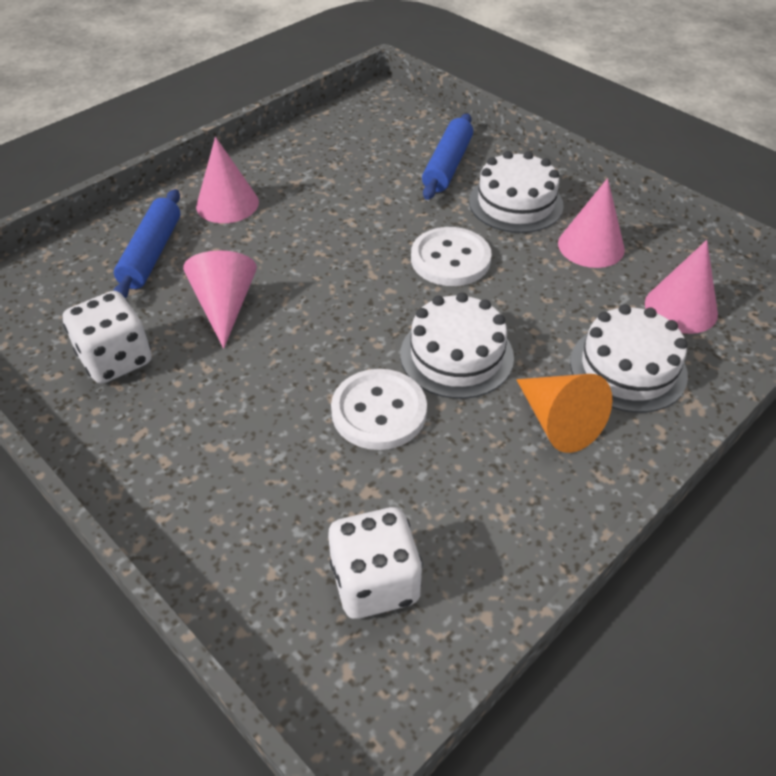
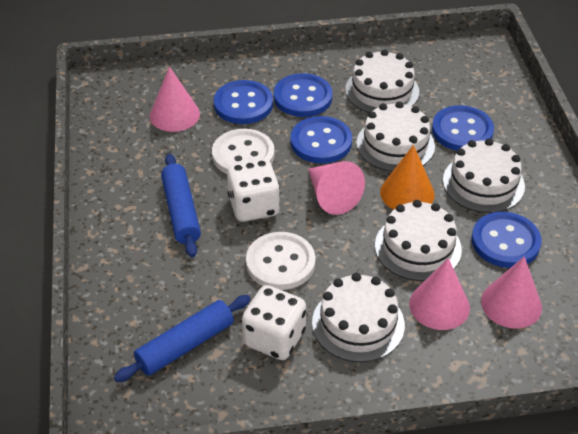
blue button: none = 0 -> [214,80,273,124] [274,73,332,117] [290,116,352,164] [432,105,494,151] [472,212,542,268] = 5
white cake: [400,292,514,399] [469,151,564,233] [570,304,688,413] = 3 -> [312,273,405,362] [345,49,419,113] [356,101,435,172] [375,200,462,281] [443,138,525,213] = 5

